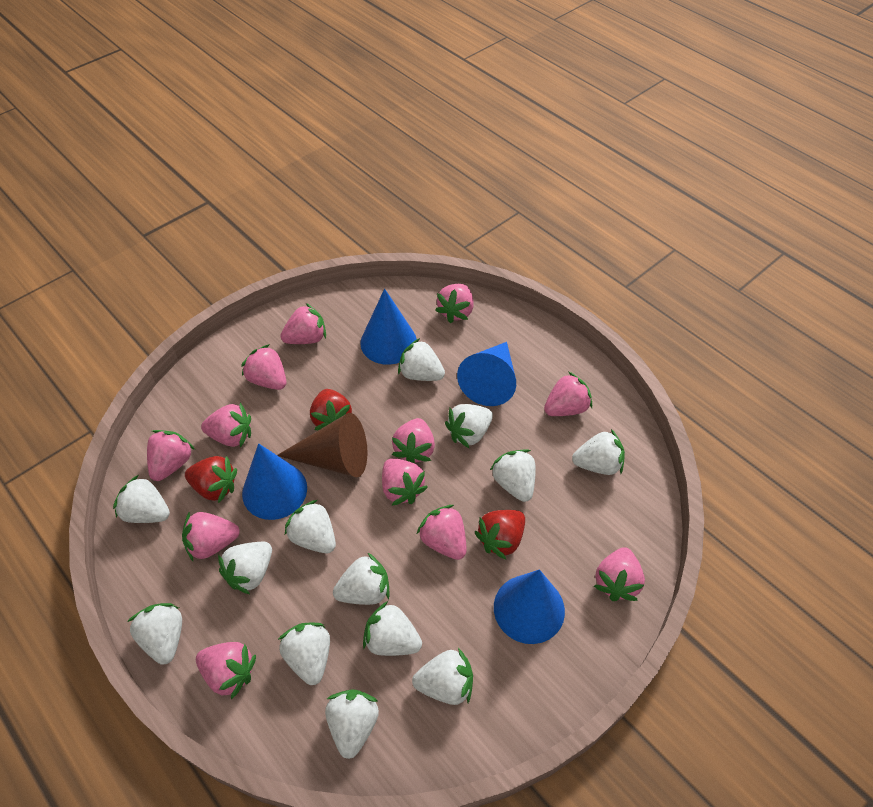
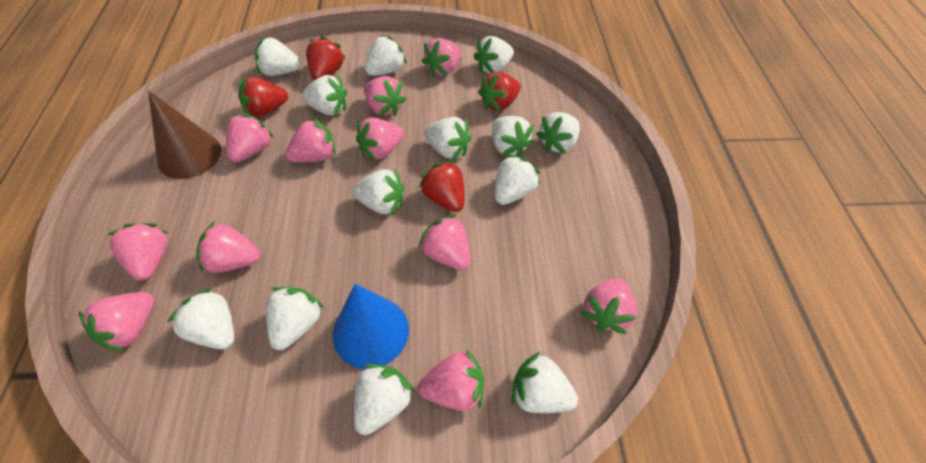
blue cone: [242,443,307,520] [360,289,416,365] [457,342,516,406] [494,569,565,644] = 4 -> [333,284,409,369] = 1
pink strawberry: [147,430,195,481] [182,511,240,561] [196,642,256,699] [201,403,251,447] [241,344,286,390] [280,303,326,344] [382,458,428,506] [392,418,435,463] [417,505,466,560] [435,284,474,323] [544,372,592,416] [594,547,645,601] = 12 -> [79,292,154,351] [107,223,168,281] [196,221,260,273] [226,114,274,162] [285,118,336,162] [356,117,404,161] [365,76,406,116] [418,214,471,270] [418,349,484,411] [422,38,460,77] [581,278,637,334] = 11
red strawberry: [185,456,237,503] [310,389,352,430] [475,510,525,559] = 3 -> [239,77,288,117] [306,36,346,80] [419,161,465,212] [478,71,521,111] = 4

